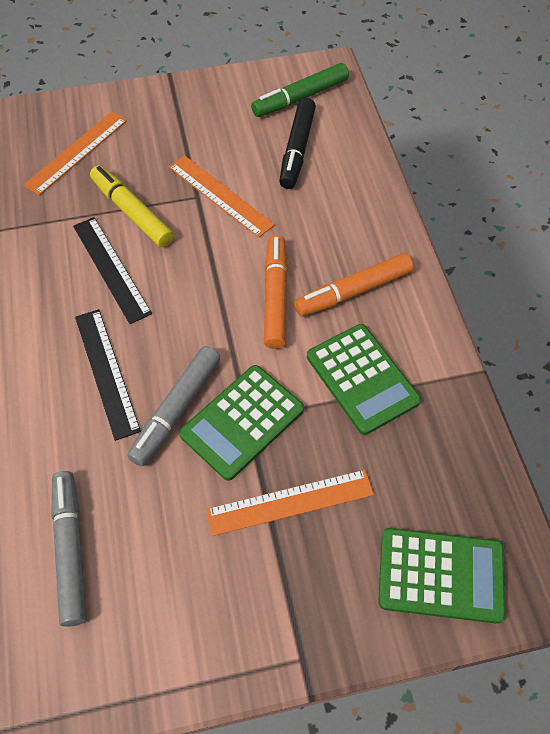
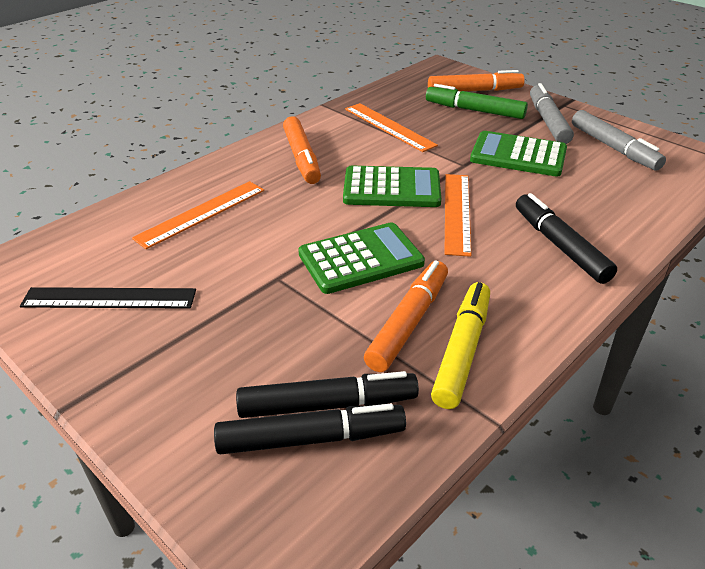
black marker: [279,98,316,189] = 1 -> [214,404,406,454] [236,371,419,418] [516,193,617,284] = 3
black ruler: [73,217,152,324] [75,309,141,441] = 2 -> [20,287,196,309] = 1
orange marker: [264,235,288,349] [294,253,413,317] = 2 -> [283,116,321,184] [364,260,448,372] [428,70,525,91] = 3

